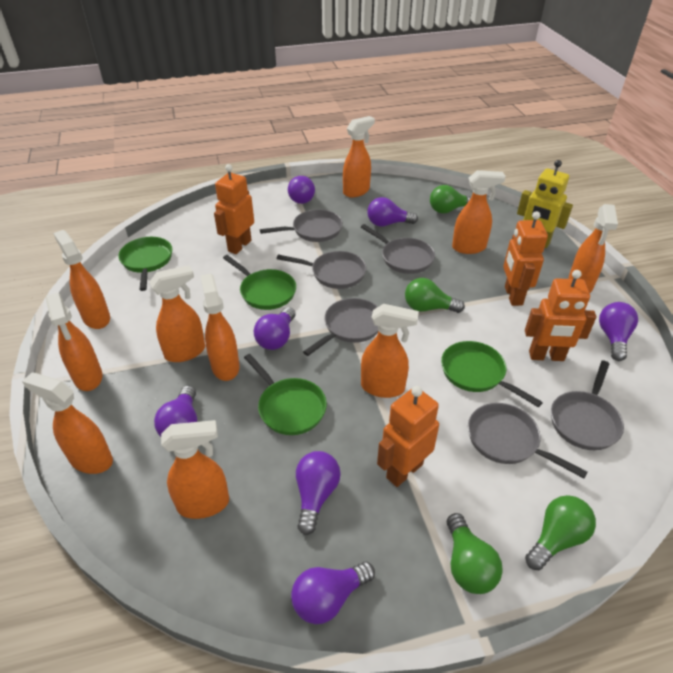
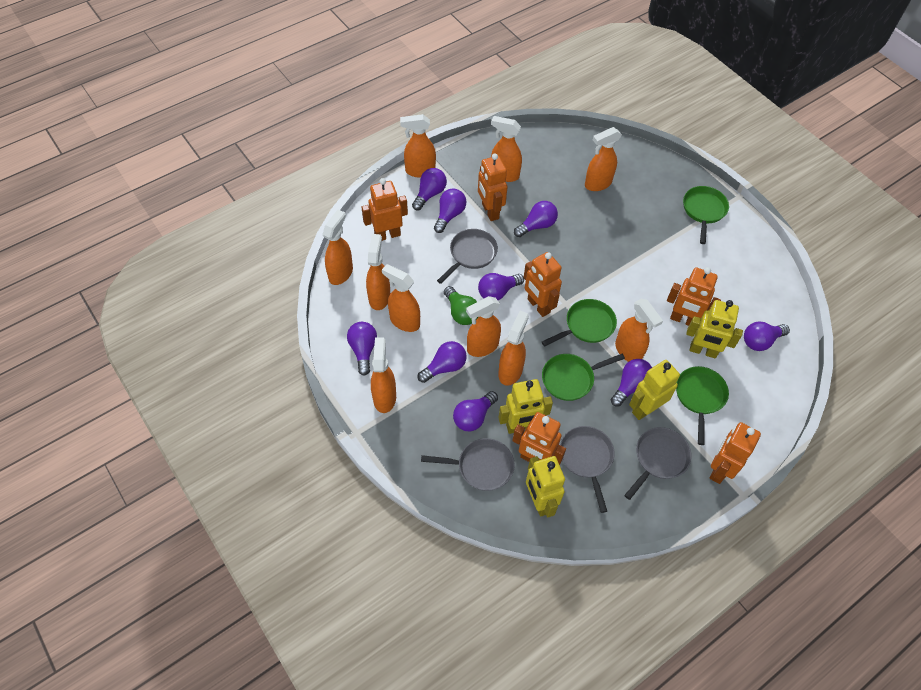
green light bulb: [405,278,465,313] [430,185,472,213] [447,513,503,594] [525,495,596,570] = 4 -> [444,286,478,325] = 1
grey pan: [260,209,343,242] [277,251,366,289] [303,298,378,356] [361,224,435,274] [468,403,588,479] [551,360,624,450] = 6 -> [421,438,515,491] [437,229,498,284] [560,426,615,513] [624,427,692,500] = 4
orange robot: [214,164,254,254] [377,386,439,487] [503,211,548,306] [525,270,596,361] = 4 -> [361,178,408,241] [478,154,507,221] [512,412,566,465] [524,252,562,317] [667,267,721,326] [710,422,761,484] = 6
purple light bulb: [154,386,197,437] [254,307,296,350] [288,176,315,204] [291,562,375,624] [296,451,341,535] [367,197,418,227] [599,302,638,361] = 7 -> [347,322,377,376] [412,168,447,210] [418,341,467,383] [434,188,466,233] [453,391,498,431] [478,273,524,300] [514,201,558,237] [611,359,652,406] [744,322,790,351] = 9
yellow robot: [517,160,573,248] = 1 -> [498,379,553,434] [526,456,565,517] [629,360,680,420] [686,300,743,358] = 4

